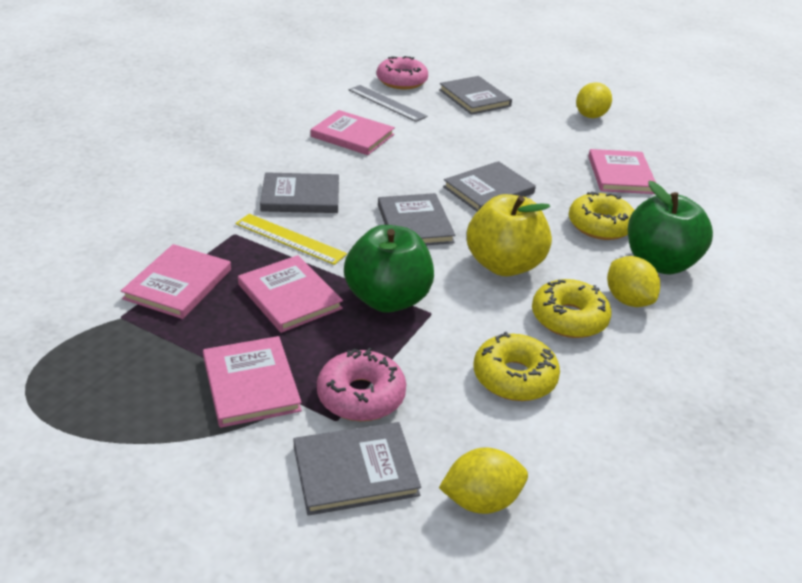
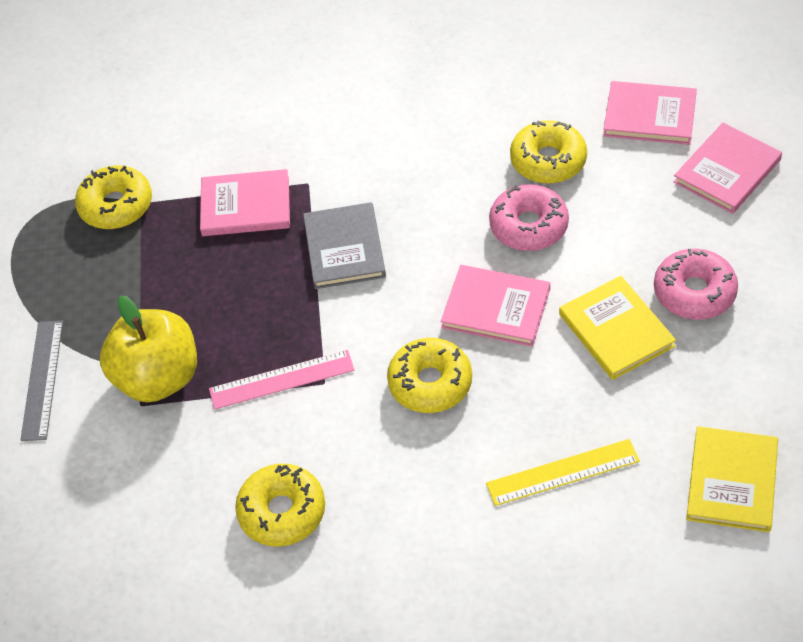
green apple: [344,225,434,313] [628,181,713,275] = 2 -> none = 0
grey book: [260,172,339,213] [293,422,421,516] [378,193,456,245] [439,76,512,115] [443,161,536,212] = 5 -> [303,202,386,289] = 1
pink book: [121,244,231,319] [203,336,302,428] [238,255,343,333] [311,110,395,155] [588,149,656,194] = 5 -> [200,169,290,236] [441,265,550,347] [603,81,697,145] [673,123,782,214] = 4
pink ruler: none = 0 -> [209,350,355,410] = 1
yellow book: none = 0 -> [559,276,676,380] [686,426,778,532] = 2
yellow donut: [474,332,560,401] [532,279,612,338] [569,191,634,240] = 3 -> [75,165,152,229] [235,464,325,547] [387,338,472,413] [510,120,587,184] = 4
yellow lemon: [439,447,528,514] [576,82,612,118] [607,256,660,307] = 3 -> none = 0

